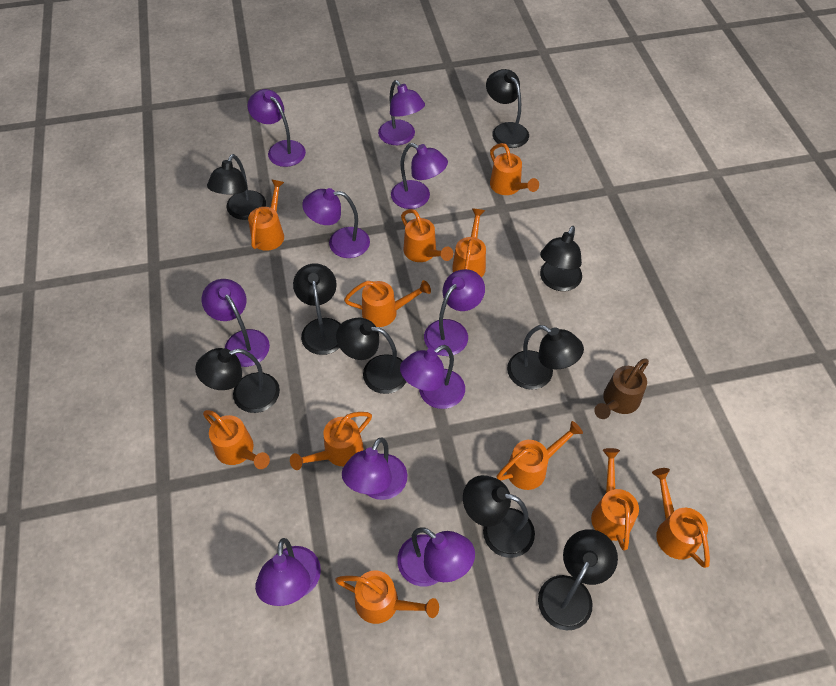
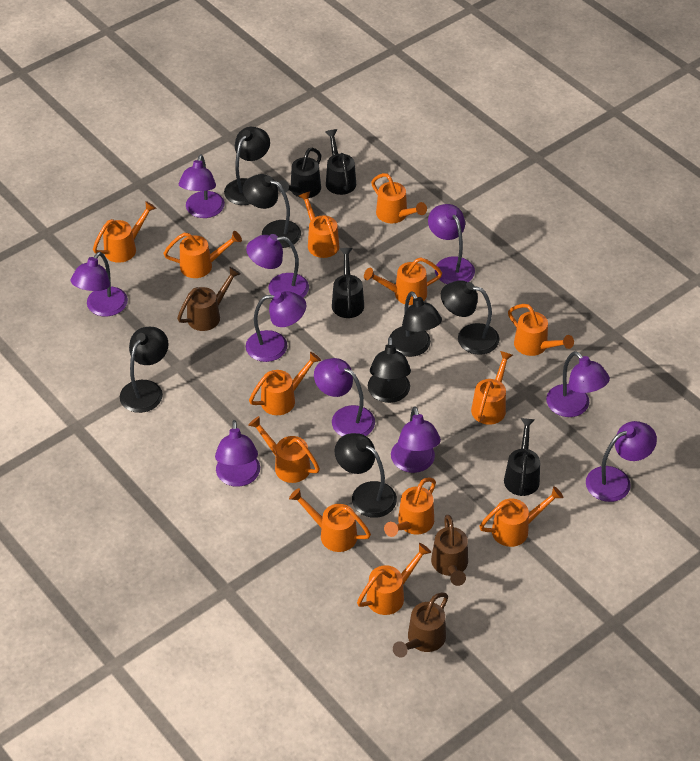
black lamp: [195,348,280,413] [207,154,266,220] [293,263,341,355] [336,318,407,394] [463,475,535,558] [486,69,529,148] [507,325,584,390] [538,529,618,630] [540,226,582,291] = 9 -> [120,327,169,413] [224,127,270,205] [243,174,301,248] [335,433,397,518] [368,337,411,403] [390,291,442,357] [441,280,500,355] = 7
black watering can: none = 0 -> [277,148,321,198] [325,129,356,195] [332,248,364,318] [504,418,540,496] = 4
brown watering can: [594,358,649,419] = 1 -> [177,267,241,331] [393,593,448,658] [431,515,468,586] = 3
orange watering can: [203,410,270,469] [248,179,284,251] [290,412,372,470] [335,570,439,624] [344,280,431,327] [401,209,453,262] [452,208,486,278] [490,143,539,195] [497,421,583,490] [591,448,639,550] [652,468,710,568] = 11 -> [93,201,156,263] [163,231,242,278] [248,416,320,483] [249,352,321,415] [289,488,371,552] [299,191,339,258] [357,543,431,615] [364,257,442,305] [371,173,427,223] [384,477,436,537] [471,351,513,425] [479,486,563,547] [508,304,574,356] = 13

